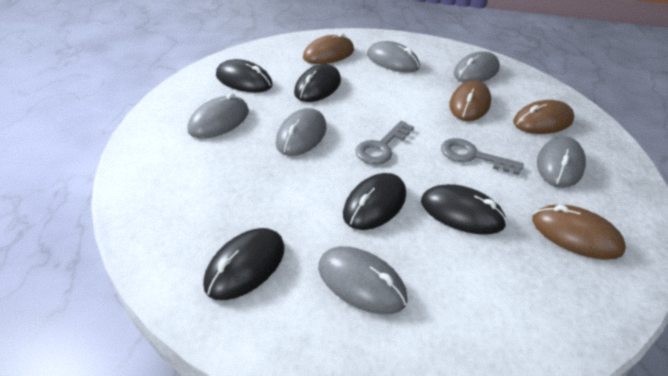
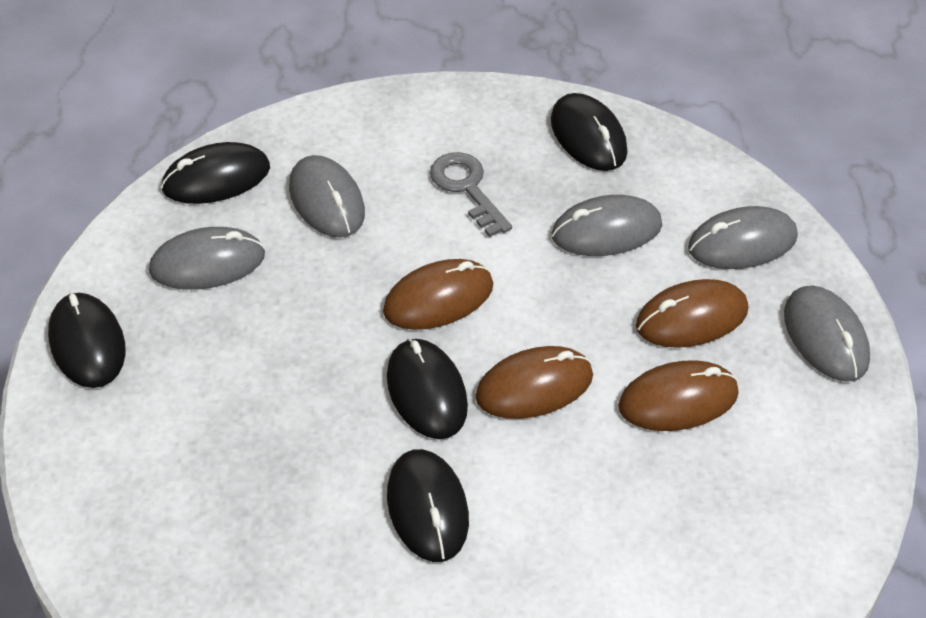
grey key: [355,121,414,165] [441,138,524,175] = 2 -> [430,152,512,237] = 1
grey mouse: [187,93,249,139] [276,108,326,156] [318,246,408,314] [367,41,420,73] [454,51,500,83] [537,136,586,188] = 6 -> [149,227,265,290] [289,155,365,238] [551,195,662,256] [688,206,798,269] [784,286,870,382] = 5

